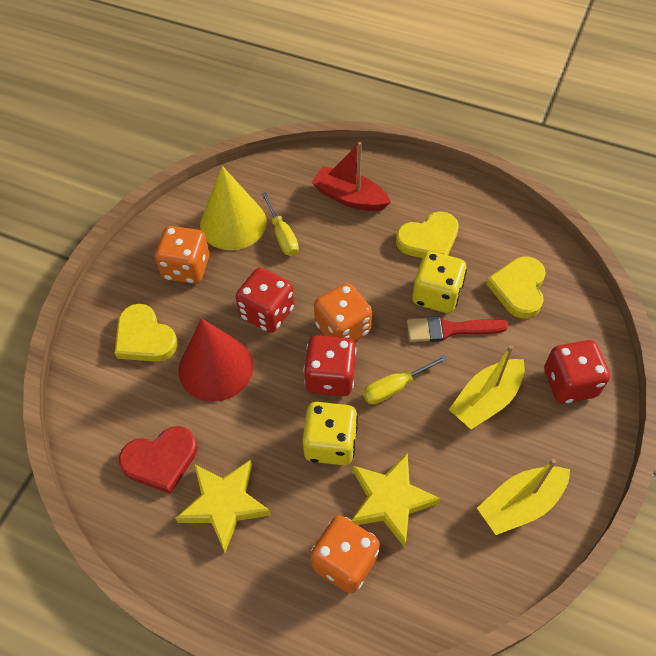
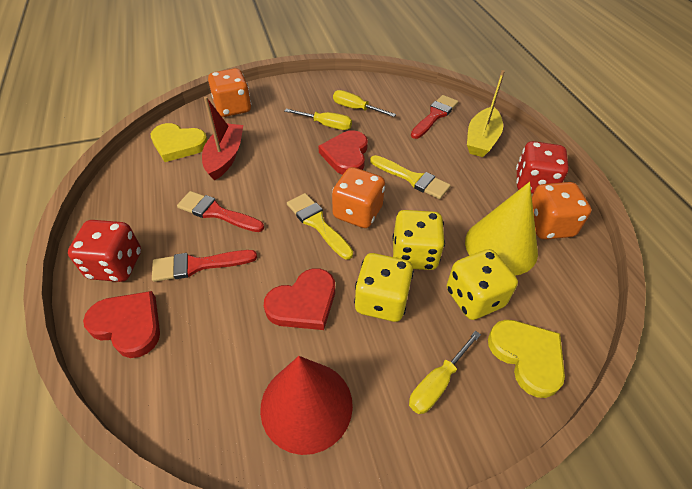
red brush: [407,316,508,342] = 1 -> [152,250,257,282] [177,191,264,232] [411,95,458,139] = 3
red dice: [236,267,294,333] [303,335,356,396] [544,340,610,404] = 3 -> [68,220,141,282] [516,141,569,194] = 2
red heart: [119,426,197,494] = 1 -> [83,291,160,358] [264,268,335,330] [319,130,368,175] = 3
yellow boat: [449,345,525,429] [477,459,570,535] = 2 -> [467,70,505,157] = 1
yellow brush: none = 0 -> [287,193,353,259] [370,155,451,199] = 2
yellow dice: [302,402,358,465] [412,251,467,313] = 2 -> [354,253,414,322] [393,210,445,270] [447,249,518,320] = 3
yellow heart: [115,304,178,362] [396,211,459,258] [486,257,546,318] = 3 -> [151,123,208,162] [488,320,565,398] = 2
yellow screwdriver: [261,192,299,256] [363,355,448,404] = 2 -> [284,109,352,130] [333,90,396,117] [409,331,481,414] = 3
yellow star: [175,460,271,552] [351,453,441,548] = 2 -> none = 0

